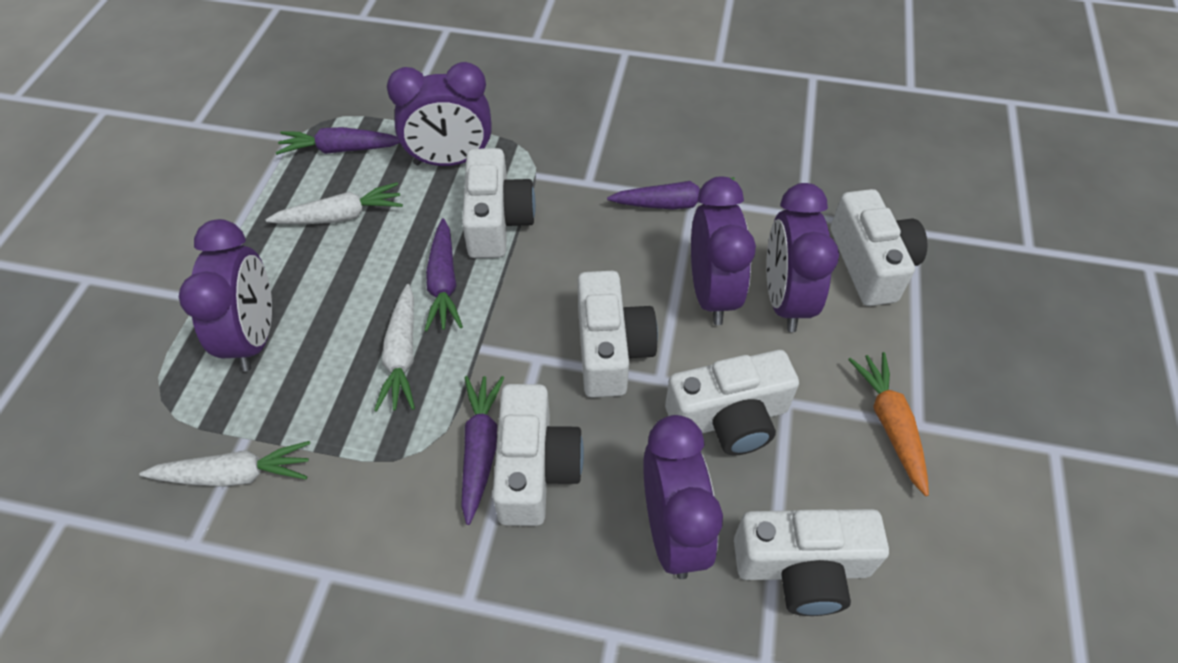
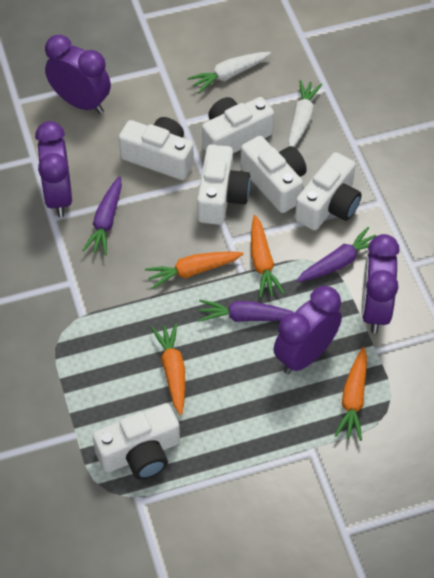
orange carrot: [848,352,929,496] = 1 -> [145,251,243,289] [151,323,185,415] [251,215,285,298] [334,347,367,441] = 4
purple carrot: [276,127,400,155] [424,218,463,332] [461,376,504,525] [607,177,735,209] = 4 -> [82,176,122,255] [198,300,294,322] [296,227,376,282] = 3
purple clock: [179,219,272,371] [387,62,492,166] [643,415,723,579] [691,177,756,325] [767,183,839,332] = 5 -> [35,121,72,217] [45,35,111,114] [273,286,342,374] [361,234,400,333] = 4
white carrot: [140,441,310,487] [265,182,403,224] [374,284,415,412] = 3 -> [188,52,271,93] [288,80,322,147] = 2

